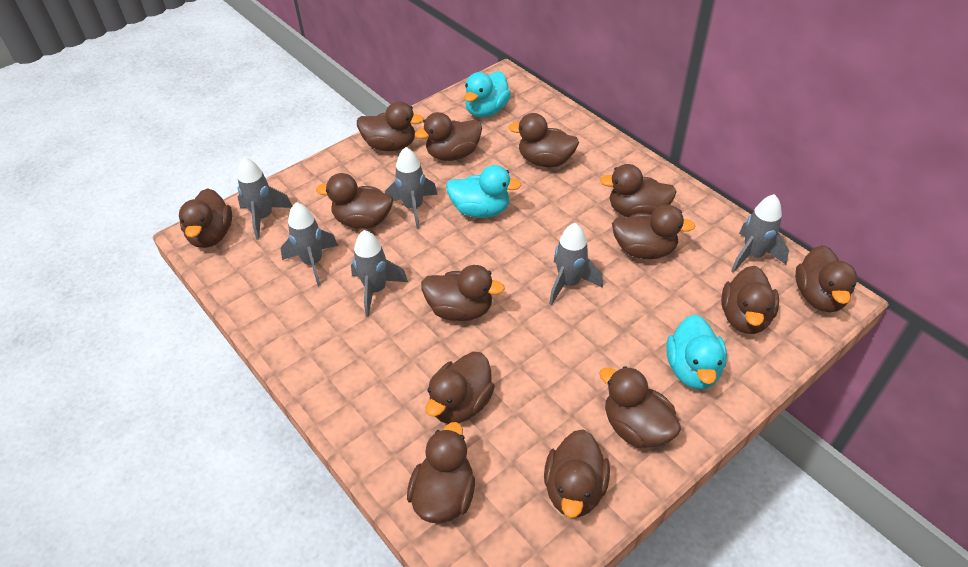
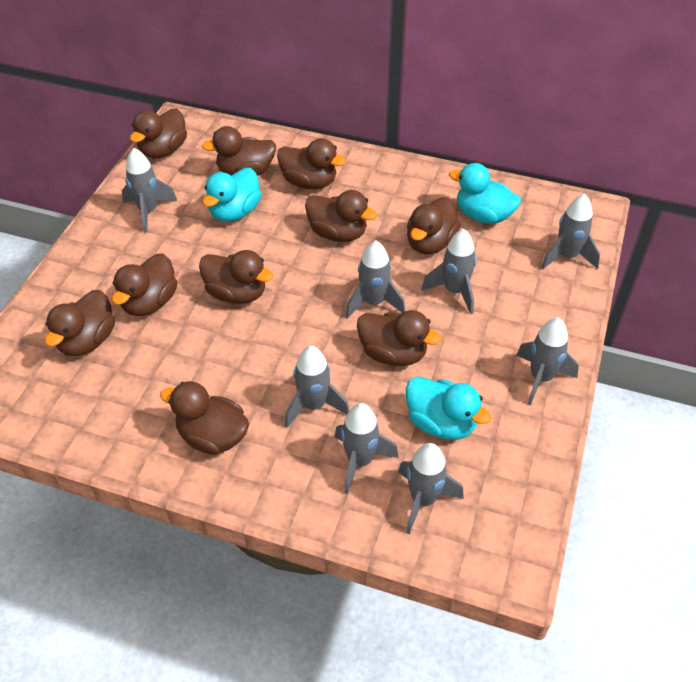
brown duck: [179,188,232,248] [316,173,393,229] [357,101,424,151] [407,422,475,523] [415,112,482,161] [421,265,505,321] [425,352,495,424] [508,113,579,167] [544,429,610,518] [599,366,681,448] [600,164,677,217] [612,205,696,259] [721,266,779,334] [795,245,857,312] = 14 -> [45,290,115,356] [112,254,177,316] [130,108,187,158] [160,381,249,455] [199,250,273,304] [202,126,276,176] [277,138,346,189] [305,190,377,242] [357,310,441,366] [407,197,461,254] = 10
grey rocket: [237,157,292,240] [281,202,338,286] [351,230,408,316] [385,147,438,229] [549,223,603,305] [731,194,789,273] = 6 -> [122,148,177,233] [285,346,350,428] [335,403,399,494] [345,241,405,318] [398,443,464,534] [421,229,477,314] [517,318,579,406] [541,194,600,270] = 8

